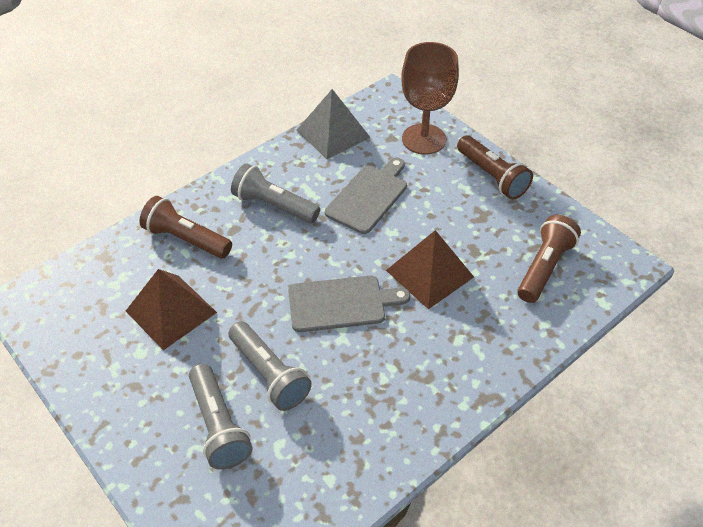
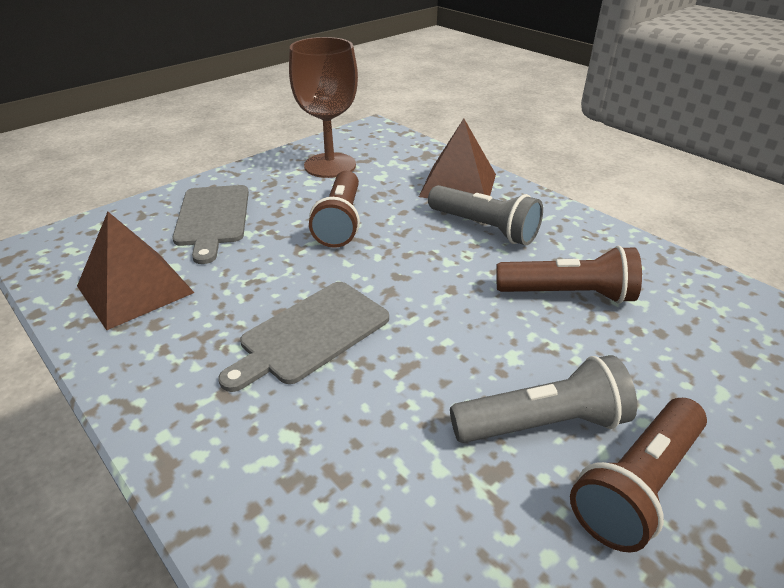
grey flashlight: [189,364,252,470] [228,321,312,411] [231,163,320,223] = 3 -> [428,185,543,245] [450,355,637,443] = 2
grey pyramid: [296,89,371,159] = 1 -> none = 0

